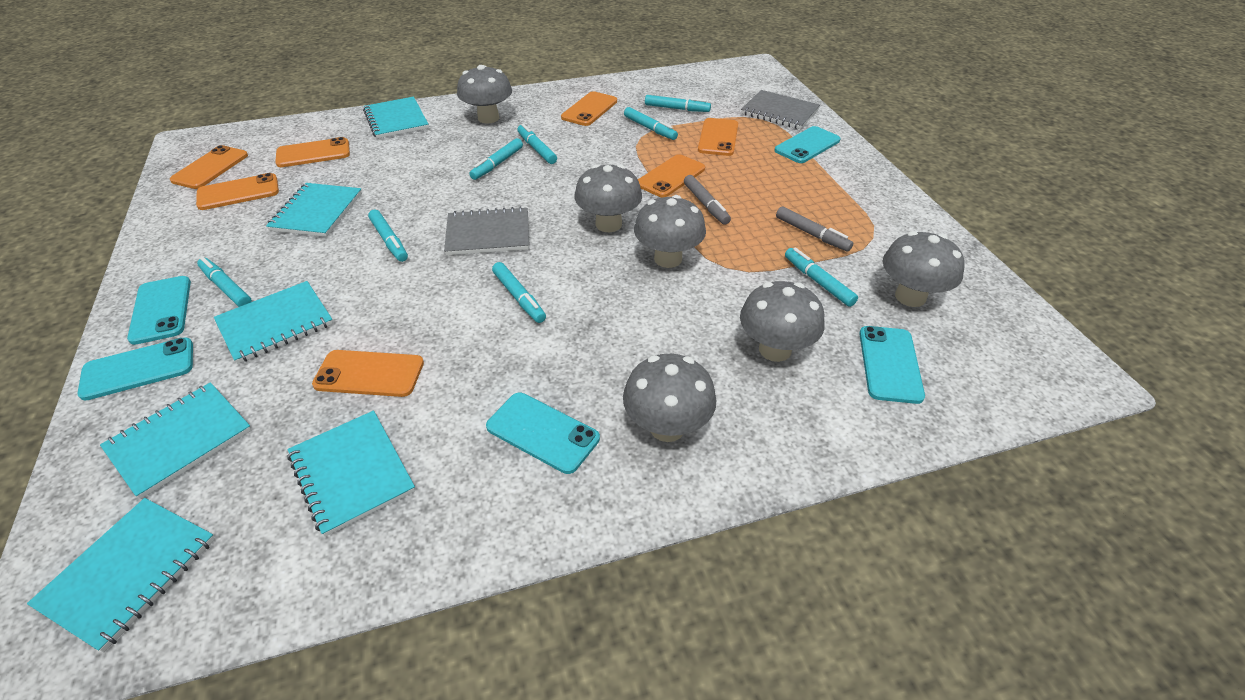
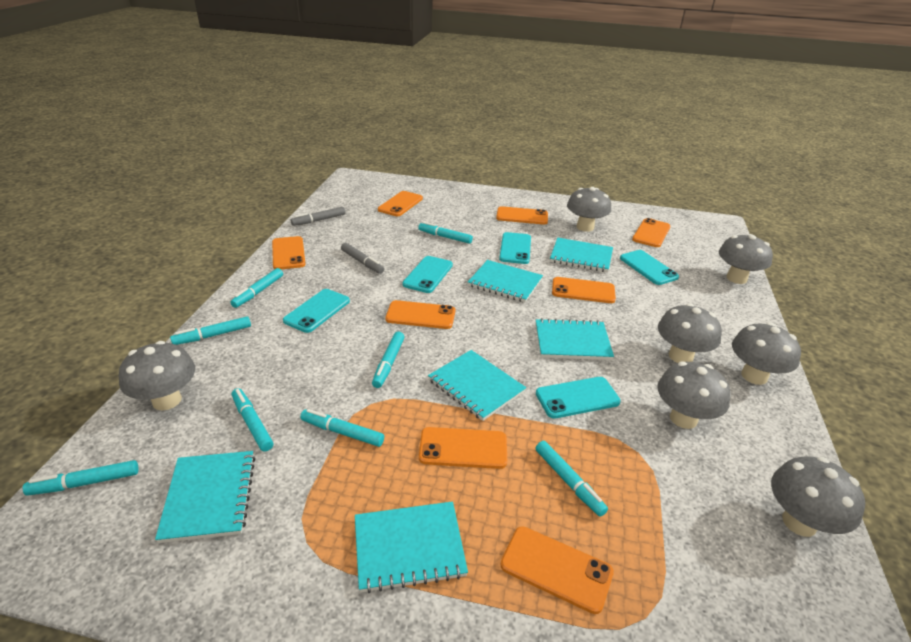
grey mushroom: [457,65,512,124] [574,164,642,232] [623,354,716,442] [634,195,706,268] [740,281,825,362] [883,231,965,307] = 6 -> [119,341,195,410] [567,187,611,232] [657,361,731,429] [658,303,722,363] [719,234,773,284] [732,323,801,385] [771,457,865,537] = 7
grey notebook: [444,207,529,255] [741,90,820,129] = 2 -> none = 0
orange phone: [170,145,248,189] [196,173,279,210] [275,137,350,167] [312,350,424,397] [561,91,617,126] [638,154,705,197] [698,118,738,156] = 7 -> [272,236,306,269] [378,191,423,216] [385,300,455,329] [419,427,507,469] [496,206,548,225] [500,526,614,614] [552,277,616,303] [632,218,671,247] = 8

